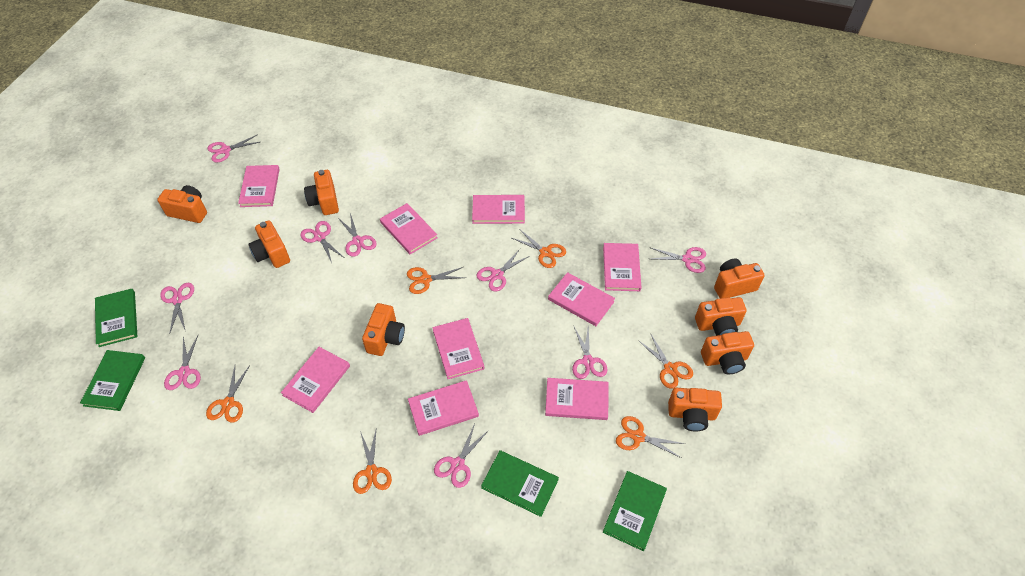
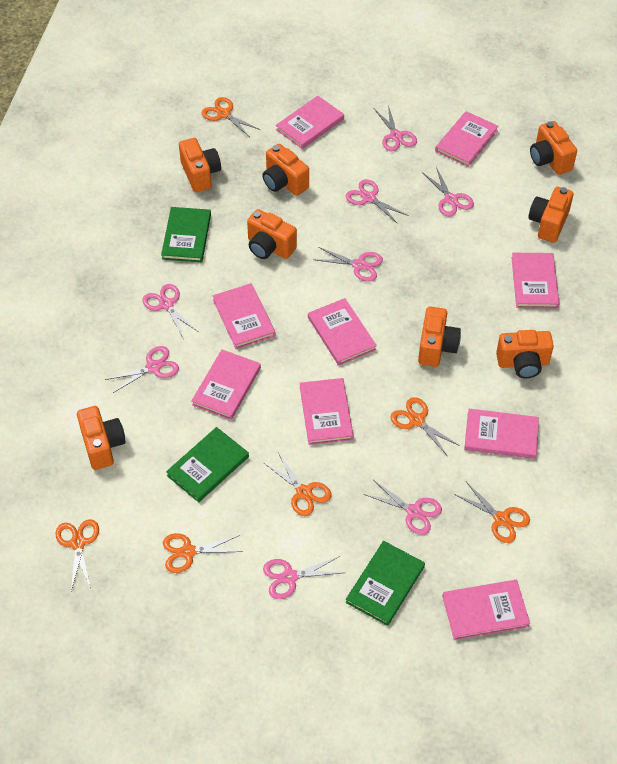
green book: [80,350,145,411] [95,289,137,347] [481,450,559,517] [603,471,667,551] = 4 -> [161,207,211,262] [166,427,249,502] [346,541,425,626] = 3
pink scissors: [160,283,194,334] [164,335,201,390] [207,134,260,162] [301,221,343,263] [338,213,377,257] [434,424,489,488] [476,249,530,292] [572,324,608,379] [651,247,706,273] = 9 -> [105,346,179,393] [142,284,197,338] [263,556,344,599] [313,247,383,282] [346,179,409,224] [364,480,442,535] [374,105,417,151] [422,167,474,217] = 8

